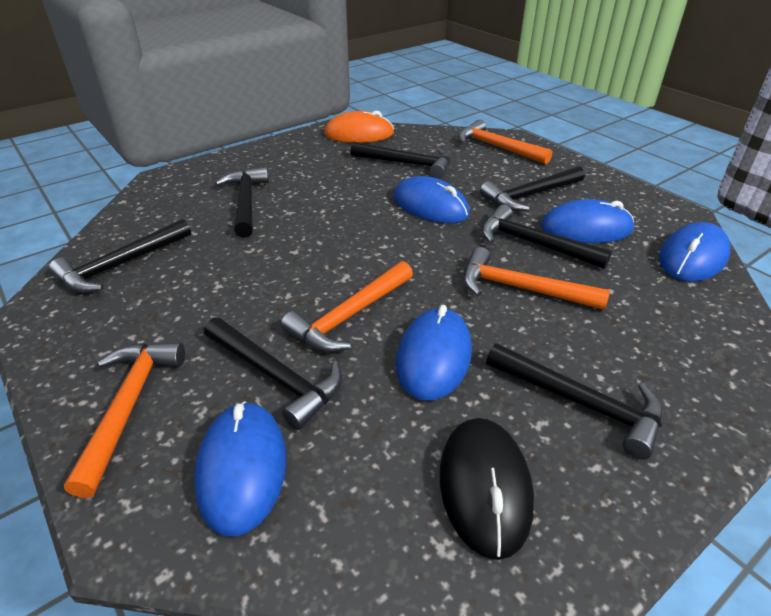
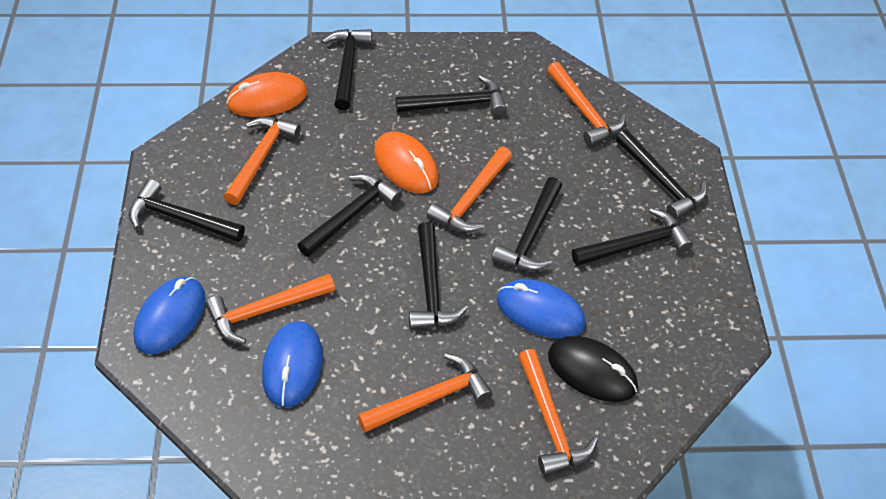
black hammer: [49,219,191,293] [204,318,342,430] [215,167,269,238] [350,142,451,179] [480,166,585,211] [481,205,612,269] [486,343,663,460] = 7 -> [129,179,245,242] [297,173,402,257] [322,29,372,110] [396,75,507,116] [409,222,468,329] [492,177,562,271] [572,208,693,266] [616,130,707,219] = 8
blue mouse: [194,401,286,537] [394,176,470,223] [396,305,472,401] [541,199,634,243] [659,222,731,282] = 5 -> [133,277,206,355] [262,321,323,408] [497,279,586,338] = 3
orange hammer: [64,343,185,498] [281,261,413,352] [458,119,552,164] [463,247,610,310] = 4 -> [205,274,335,344] [224,117,301,205] [357,353,492,432] [427,146,512,233] [518,349,598,475] [547,62,626,146] = 6
orange mouse: [324,111,394,143] = 1 -> [226,72,307,117] [374,131,438,193] = 2

